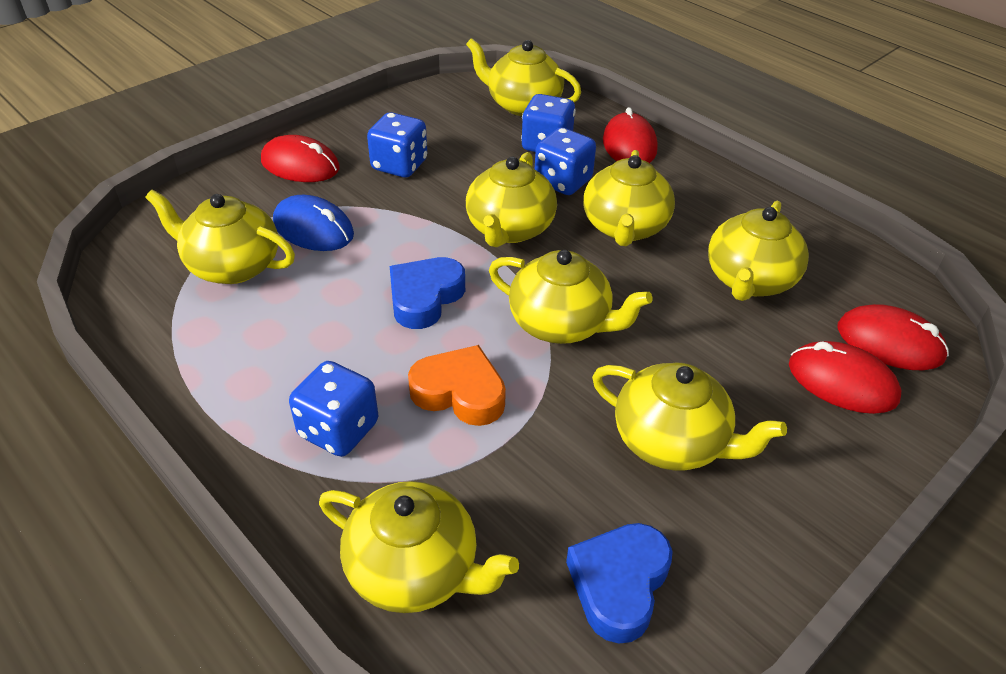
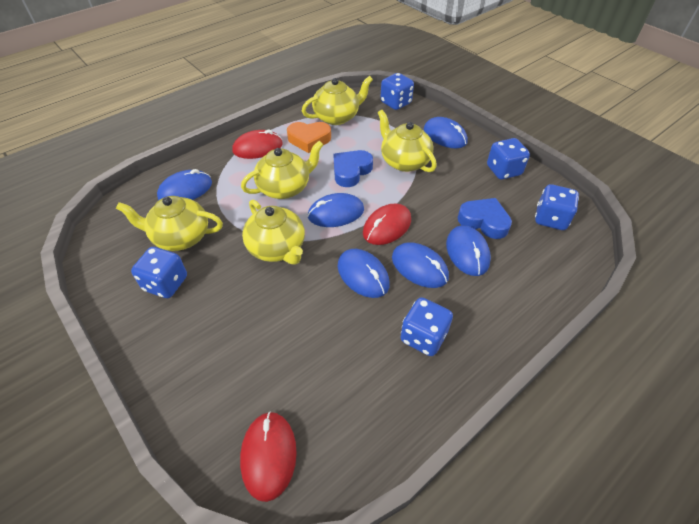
blue dice: [289,361,378,457] [367,112,427,177] [521,94,576,152] [535,127,596,195] = 4 -> [131,247,187,298] [380,73,414,110] [400,297,453,356] [487,138,530,179] [535,184,579,230] = 5
blue mouse: [273,195,354,251] = 1 -> [157,169,212,200] [308,193,364,227] [338,249,390,298] [392,242,449,288] [424,117,468,148] [446,225,491,276] = 6
red mouse: [261,135,340,182] [603,107,658,163] [789,341,901,414] [838,304,949,370] = 4 -> [232,130,283,159] [240,411,297,502] [363,203,411,245] = 3
yellow teapot: [145,189,295,284] [319,481,519,613] [466,38,581,116] [466,152,557,247] [489,250,652,344] [583,150,675,246] [592,362,787,471] [708,201,809,301] = 8 -> [116,196,223,251] [241,141,323,199] [242,200,305,265] [302,76,373,125] [378,110,437,172] = 5

